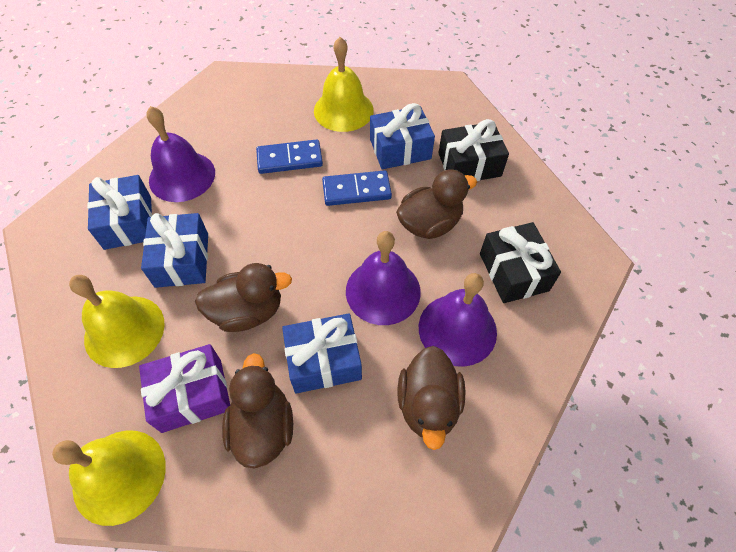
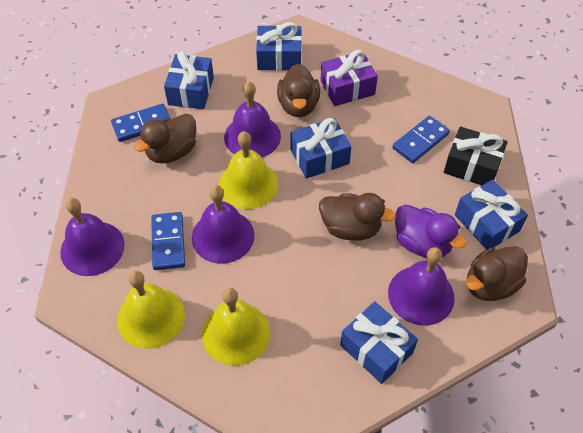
black gift: [439,119,509,181] [480,222,561,303] = 2 -> [444,127,507,185] = 1
blue domino: [256,139,323,174] [322,170,392,206] = 2 -> [111,104,171,142] [151,212,185,270] [392,116,450,163] = 3
blue gift: [87,175,152,250] [141,213,208,288] [282,313,362,394] [370,103,435,169] = 4 -> [164,51,214,109] [256,22,302,71] [291,118,352,179] [340,301,418,384] [455,180,528,250] = 5
purple bell: [147,106,215,202] [346,231,421,325] [419,273,497,367] = 3 -> [60,198,125,276] [192,185,254,264] [224,81,281,157] [388,247,455,325] = 4
purple duck: none = 0 -> [395,205,466,258] = 1

